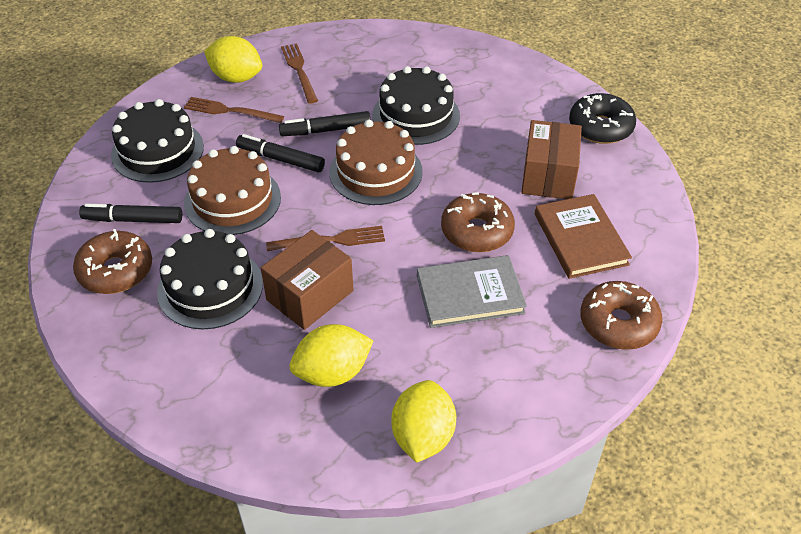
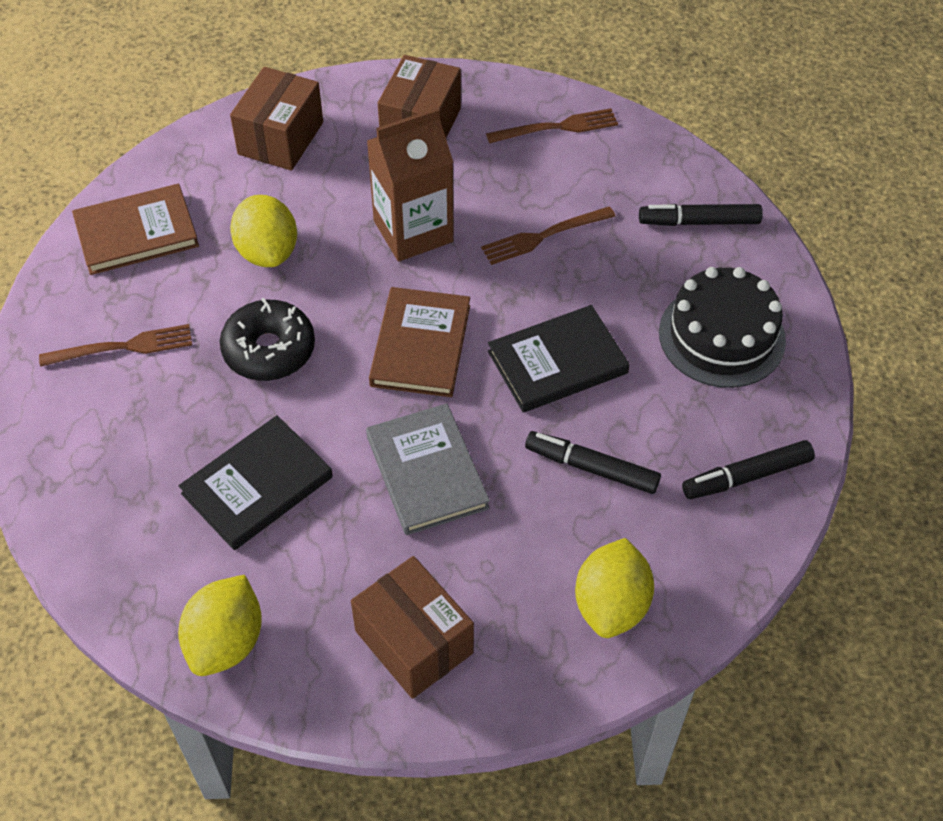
black book: none = 0 -> [179,415,333,550] [488,305,630,413] = 2
black cake: [111,99,204,183] [157,229,263,329] [372,66,460,145] = 3 -> [659,267,786,388] = 1
brown book: [535,194,632,279] = 1 -> [72,184,199,275] [369,287,470,397] = 2
brown box: [261,230,353,330] [521,120,582,199] = 2 -> [230,67,323,171] [351,556,474,699] [378,55,461,137] = 3
brown cake: [184,146,281,235] [329,120,423,205] = 2 -> none = 0
brown carton: none = 0 -> [367,107,454,262] = 1
brown donut: [73,229,152,294] [441,192,515,252] [580,281,662,350] = 3 -> none = 0

